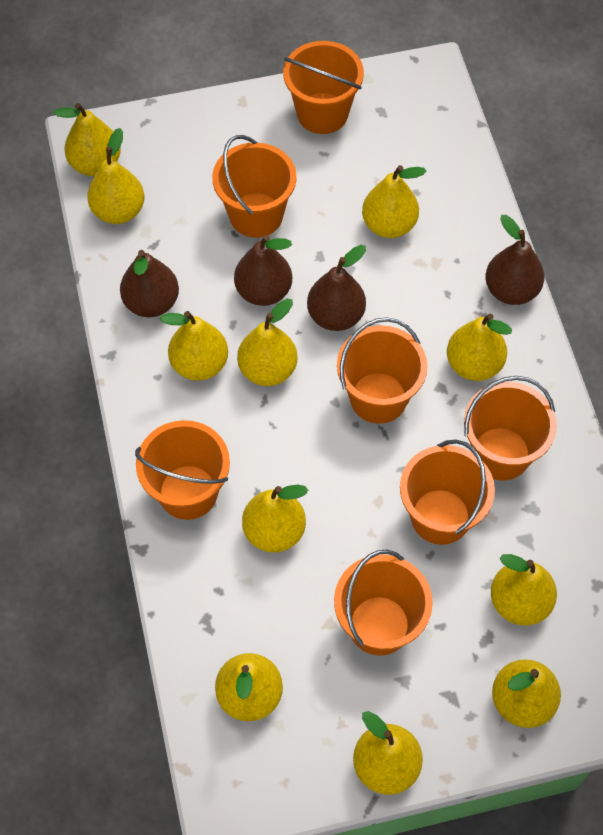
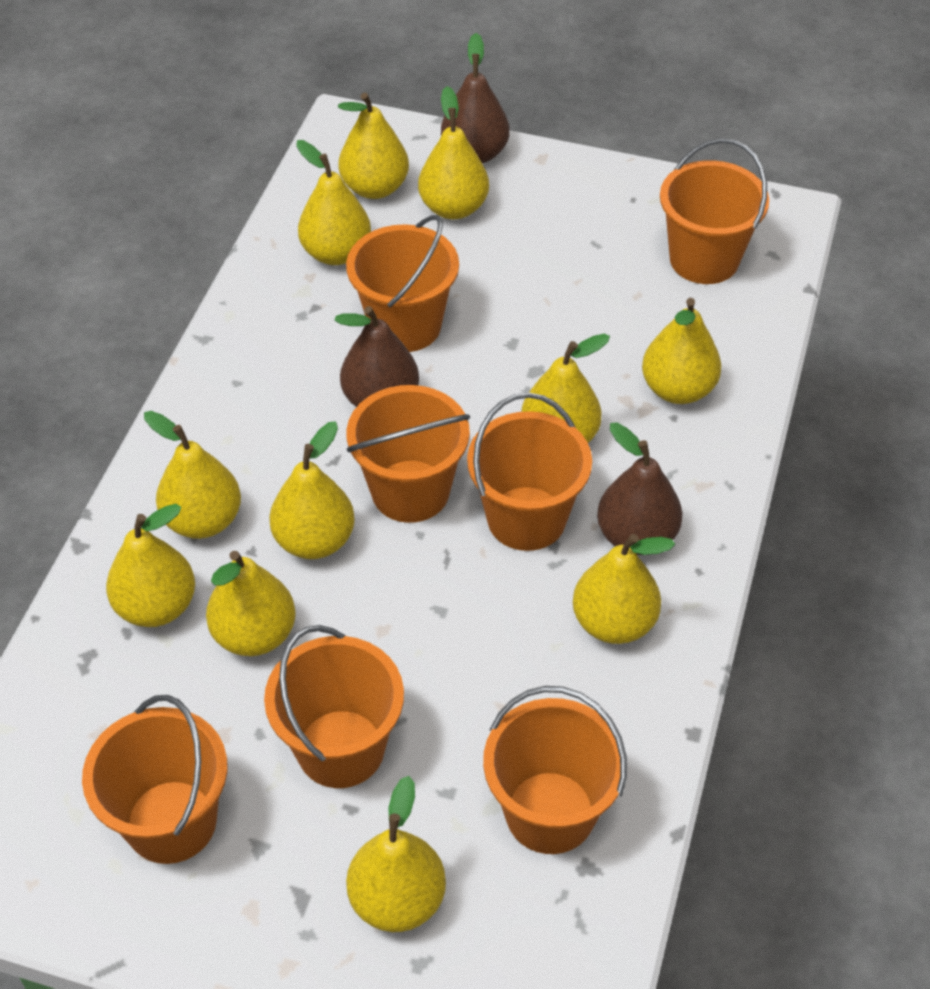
brown pear: [120,250,179,317] [234,235,292,306] [307,245,366,331] [485,215,544,305] = 4 -> [334,306,419,407] [441,33,510,163] [597,422,682,555] = 3

